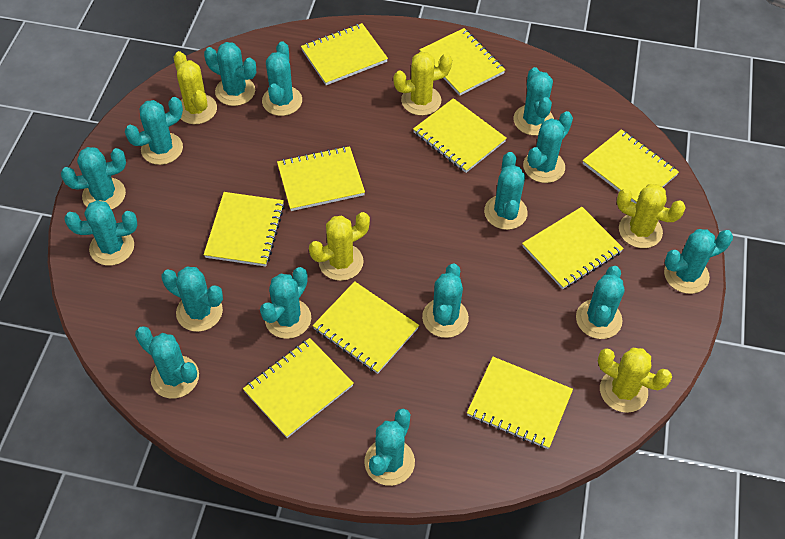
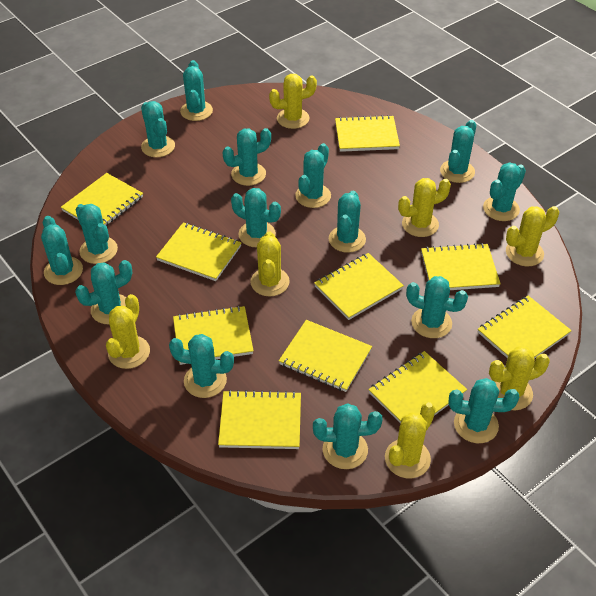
yellow cactus: [174,51,217,124] [309,212,370,281] [393,52,452,116] [598,347,672,413] [617,184,686,248] = 5 -> [106,294,150,369] [250,232,290,296] [269,74,317,129] [385,402,436,478] [398,178,451,237] [489,346,550,410] [506,206,559,266] = 7

